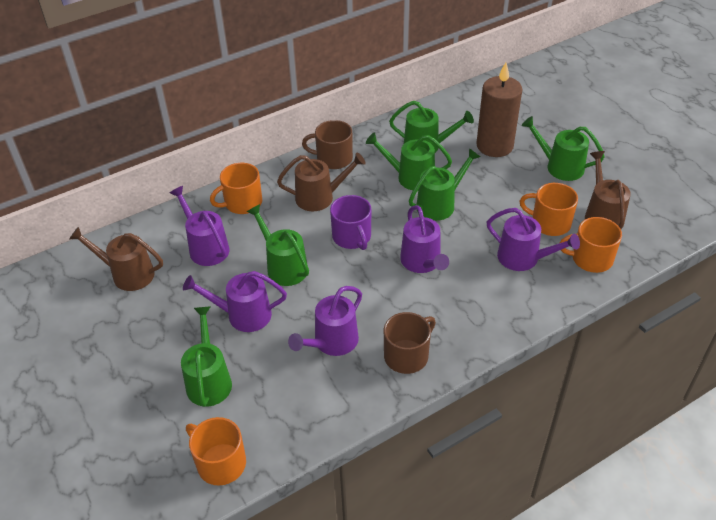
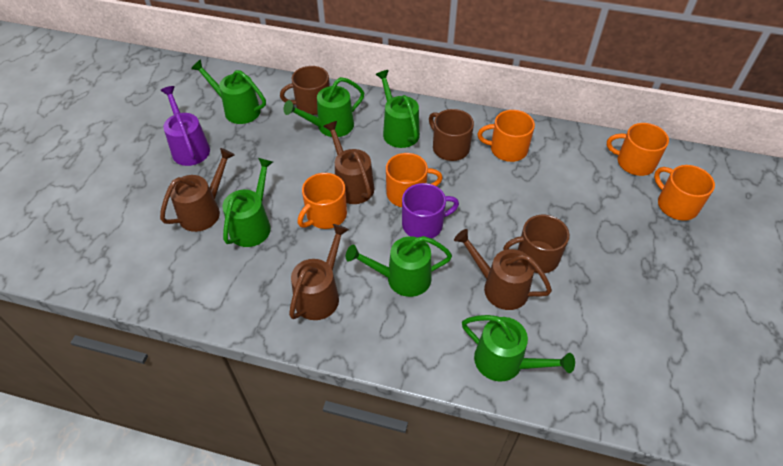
brown candle: [476,62,523,157] = 1 -> none = 0
brown mug: [302,120,353,169] [384,312,436,374] = 2 -> [280,66,330,115] [429,109,474,161] [503,215,569,273] = 3
brown watering can: [69,227,163,291] [277,152,366,211] [585,151,631,229] = 3 -> [160,148,235,232] [289,224,349,320] [323,121,374,204] [454,229,552,310] = 4
orange mug: [186,417,246,486] [210,163,262,214] [520,183,578,236] [560,217,622,273] = 4 -> [298,173,347,229] [386,153,443,207] [478,110,535,162] [607,123,669,176] [654,165,715,221] = 5
purple watering can: [170,186,230,266] [183,271,287,332] [288,286,362,356] [400,205,449,273] [487,208,580,271] = 5 -> [160,86,210,166] = 1

